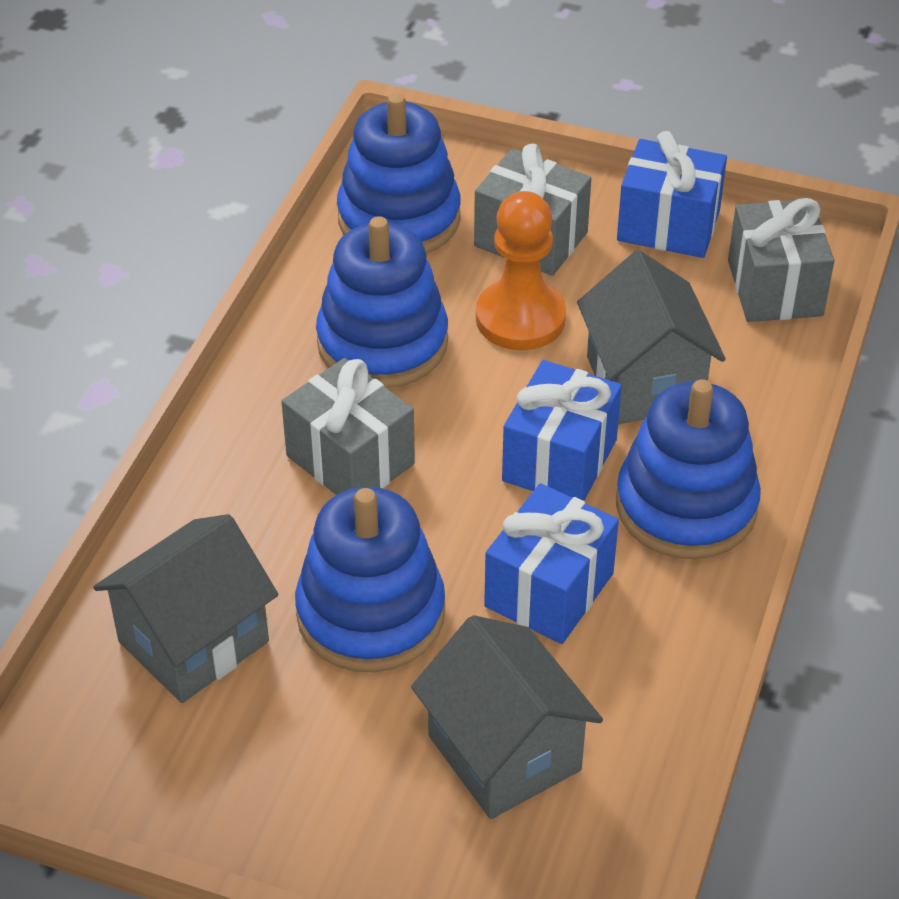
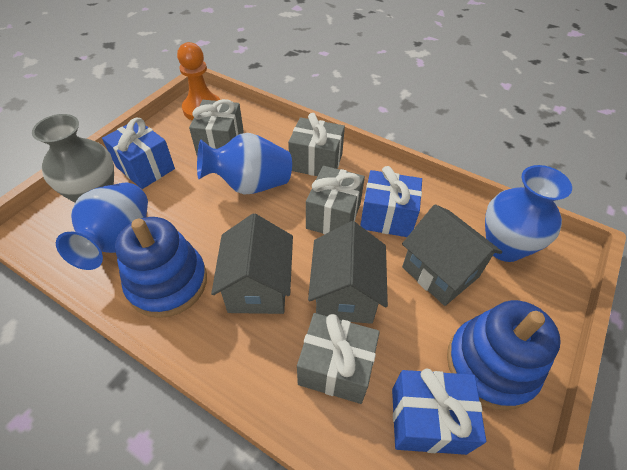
blue stacking toy: [295,487,445,673] [316,216,448,388] [337,93,461,254] [616,379,761,559] = 4 -> [115,217,207,318] [447,300,561,410] = 2
blue vase: none = 0 -> [56,182,148,270] [197,133,292,195] [485,165,572,262] = 3
grey gift: [281,358,415,495] [474,144,591,276] [728,198,834,322] = 3 -> [189,99,244,155] [288,113,345,176] [297,313,380,404] [306,166,365,234] = 4
grey vase: none = 0 -> [32,114,114,203] = 1

